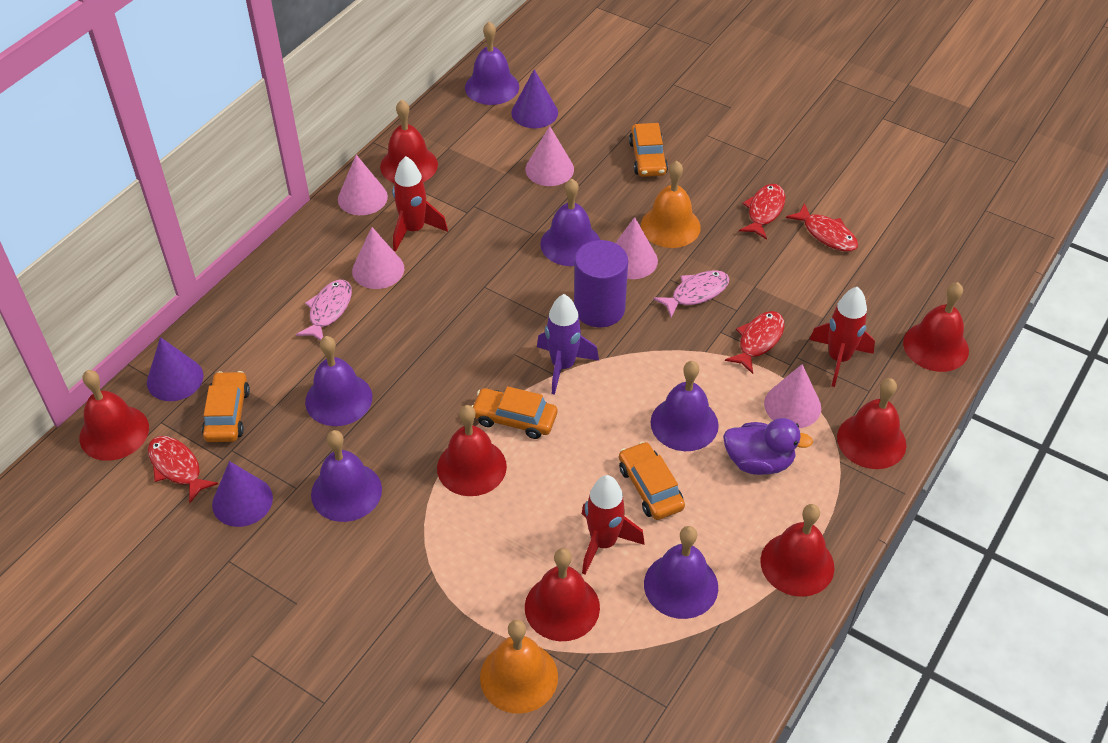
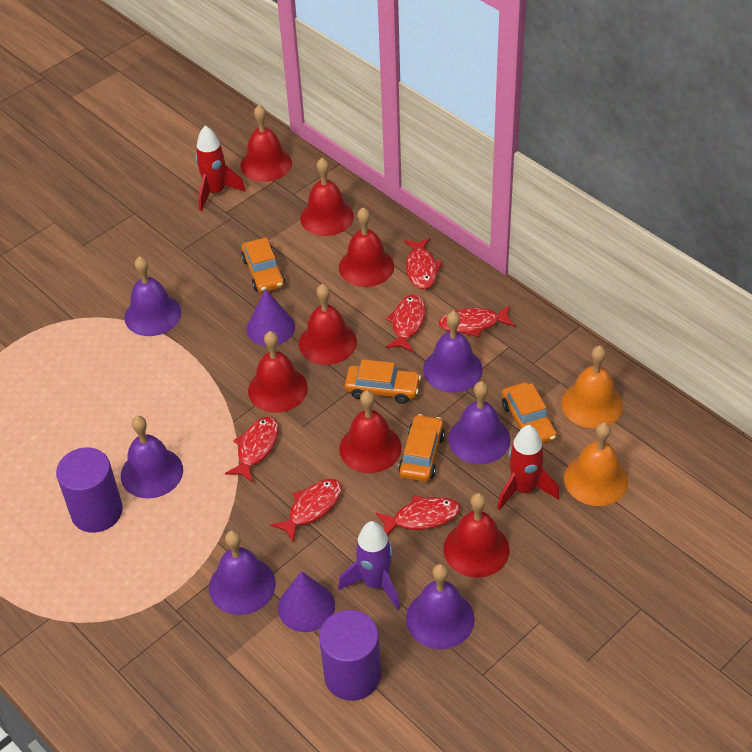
pink cone: [338,155,388,215] [352,227,404,289] [526,126,574,186] [616,217,658,279] [764,364,821,428] = 5 -> none = 0
pink fish: [296,280,352,341] [653,270,729,318] = 2 -> none = 0
purple cone: [147,337,204,401] [212,461,273,527] [511,69,558,128] = 3 -> [247,289,295,346] [278,571,335,632] = 2
purple cylinder: [574,240,628,327] = 1 -> [56,448,123,533] [319,610,381,701] = 2
purple duck: [723,418,813,475] = 1 -> none = 0
red fish: [148,436,218,503] [725,311,784,374] [739,184,785,240] [786,203,858,252] = 4 -> [225,417,279,482] [270,479,342,542] [376,495,460,535] [385,295,426,352] [404,238,443,290] [439,305,515,338] = 6
red rocket: [393,156,448,252] [582,475,645,574] [809,287,875,387] = 3 -> [195,125,246,211] [497,425,559,510] = 2

